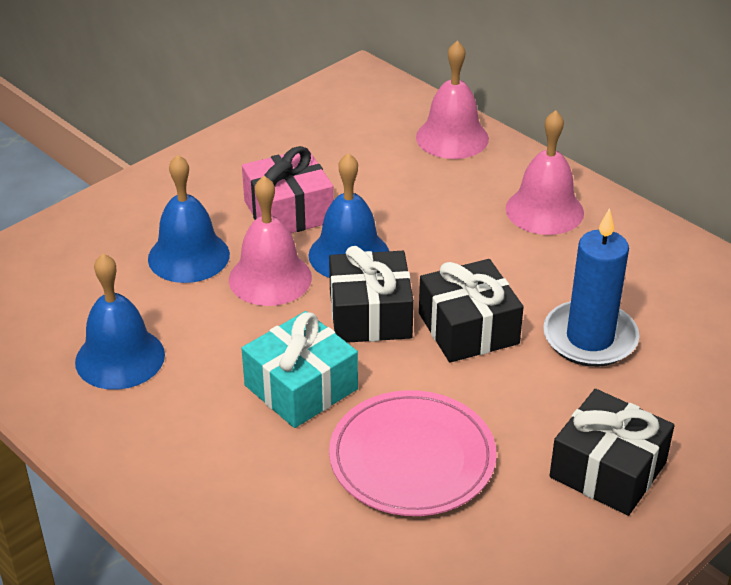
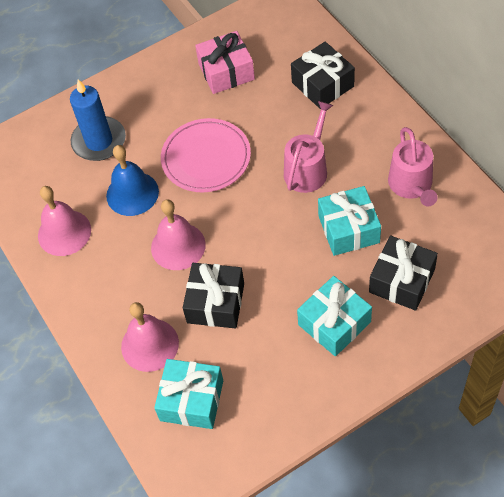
blue bell: [75,253,165,390] [148,154,230,283] [309,153,389,278] = 3 -> [106,145,159,216] = 1
pink watering can: none = 0 -> [284,101,333,193] [388,127,437,207] = 2
turquoise gift: [242,311,358,428] = 1 -> [154,359,223,429] [297,276,372,357] [318,186,381,256] = 3

